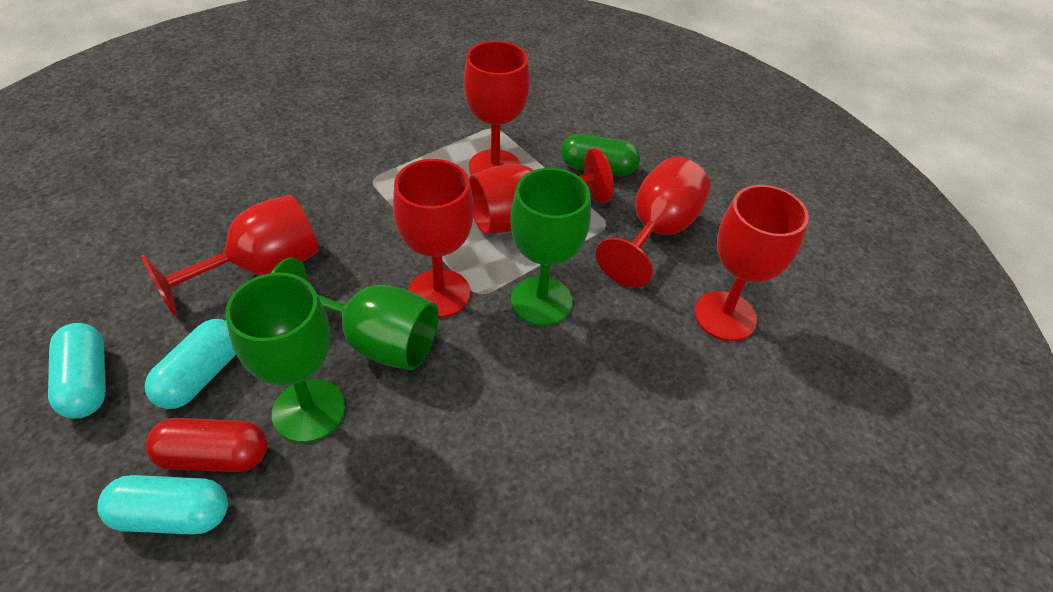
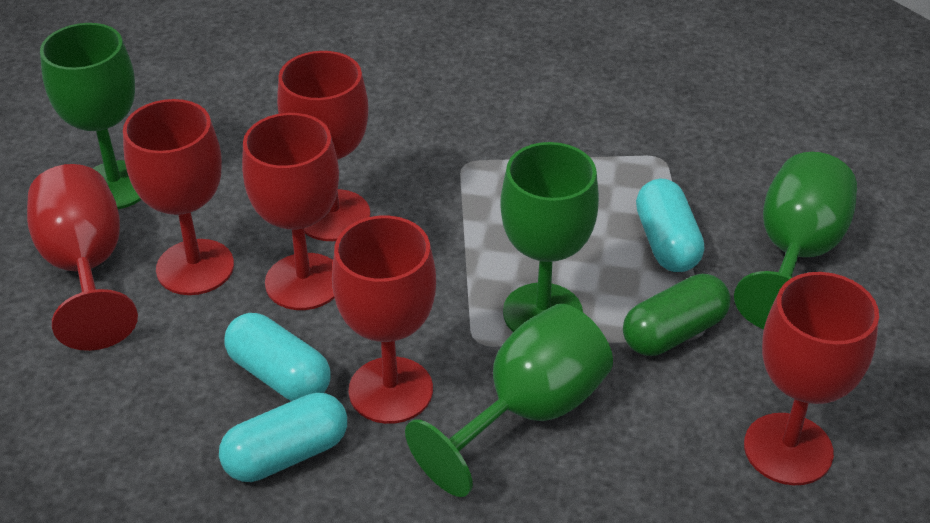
green goblet: [225,273,345,443] [271,257,439,370] [510,168,591,326] = 3 -> [40,23,141,209] [405,304,613,497] [500,142,599,332] [734,152,857,329] = 4
red capsule: [146,418,268,472] = 1 -> none = 0

